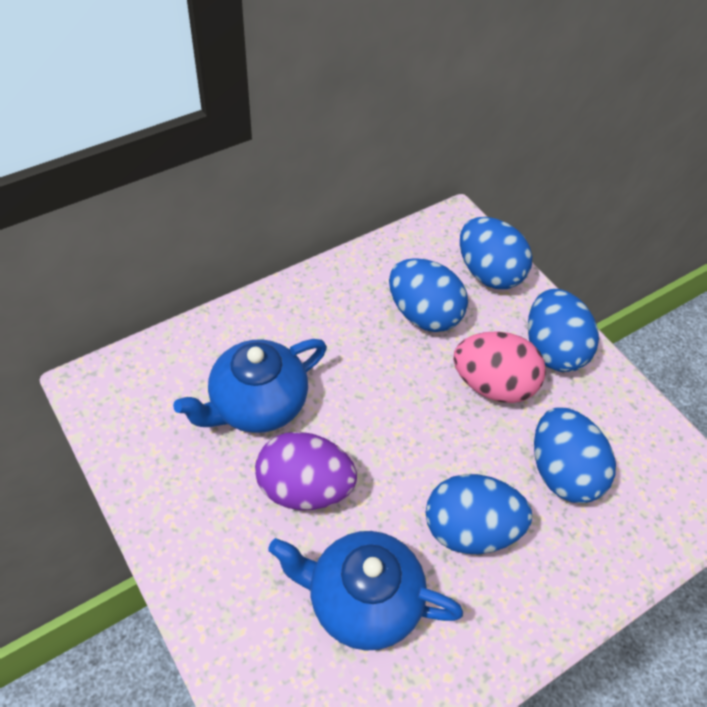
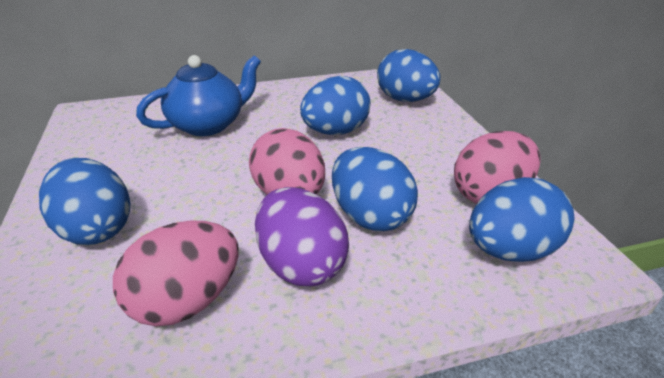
blue teapot: [173,339,327,433] [268,531,463,651] = 2 -> [136,55,261,136] = 1
pink egg: [453,331,546,403] = 1 -> [113,220,238,327] [249,128,325,195] [454,131,541,204] = 3

